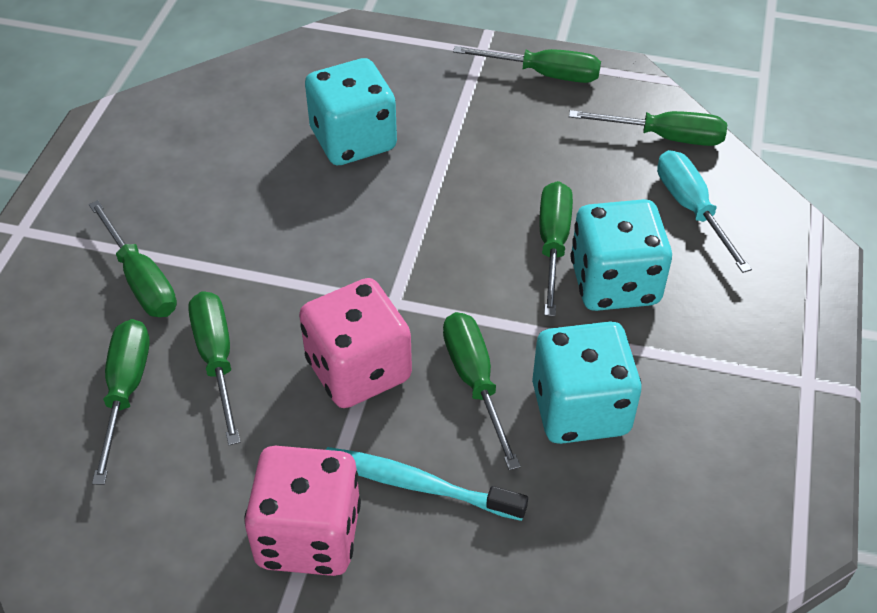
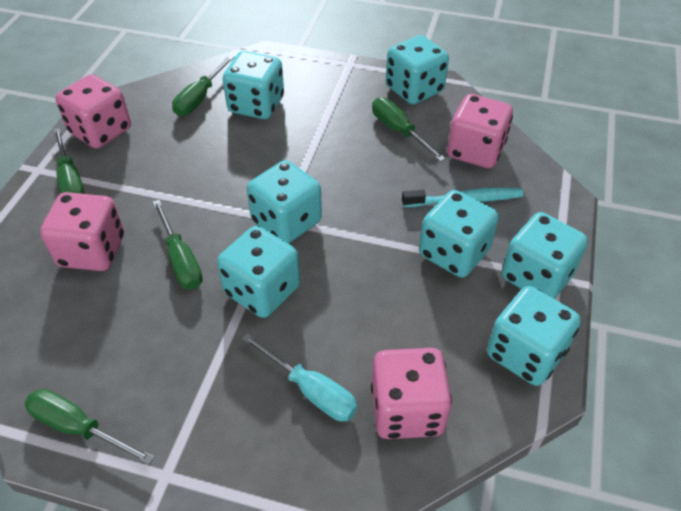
green screwdriver: [89,200,177,317] [92,319,150,485] [188,291,241,445] [443,312,521,470] [453,46,601,83] [539,181,573,317] [569,110,727,146] = 7 -> [25,389,154,465] [53,128,85,194] [152,200,203,290] [172,55,234,116] [372,97,446,162] = 5
pink dice: [244,446,361,576] [299,278,412,408] = 2 -> [40,192,124,271] [56,74,131,149] [371,348,452,439] [447,94,513,168] = 4
turquoise dice: [305,58,397,165] [532,322,642,444] [571,199,672,311] = 3 -> [217,226,300,318] [223,51,284,119] [247,160,322,244] [386,35,449,105] [419,190,499,278] [487,286,581,386] [502,212,588,299] = 7

